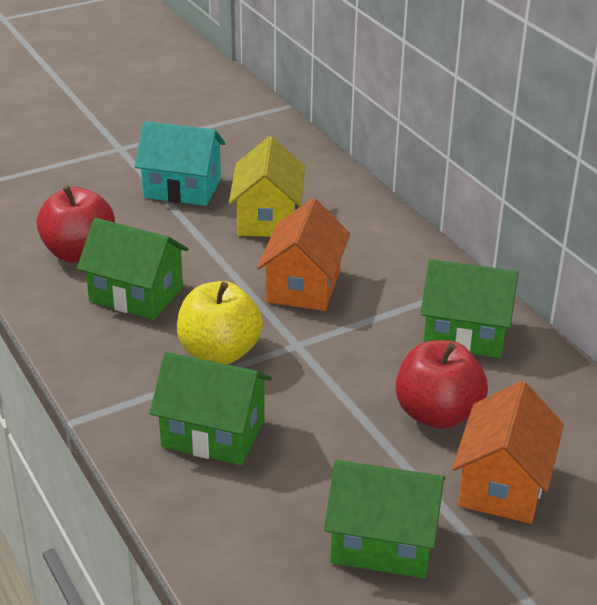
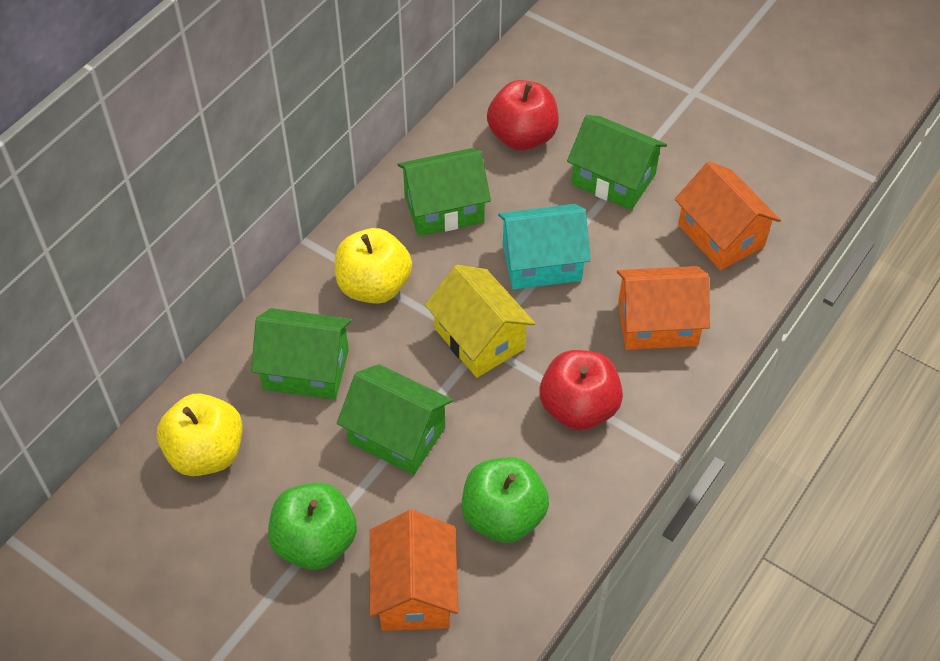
green apple: none = 0 -> [268,482,357,570] [462,457,549,543] = 2
orange house: [257,198,350,311] [452,381,564,524] = 2 -> [370,510,459,631] [617,266,710,350] [675,161,781,270] = 3
yellow apple: [177,281,263,364] = 1 -> [157,394,243,476] [335,228,412,304] = 2

